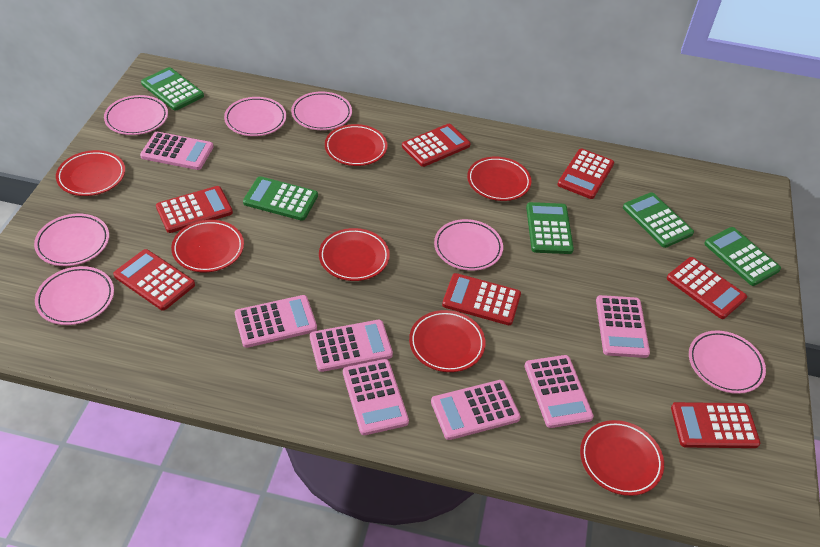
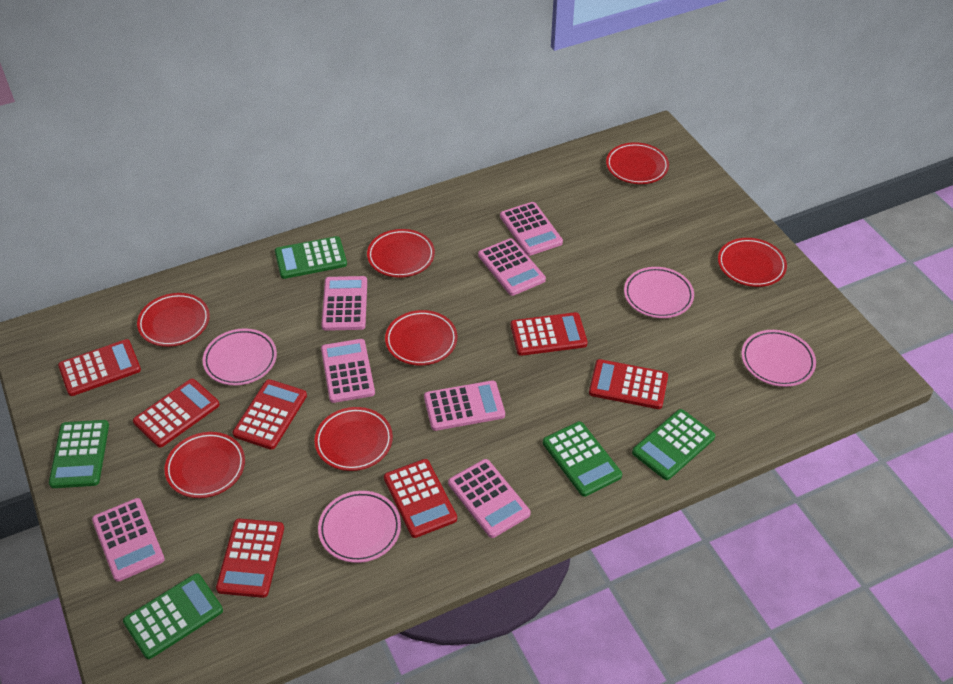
pink plate: [34,214,109,266] [35,266,114,325] [104,95,168,135] [224,97,286,136] [291,92,352,130] [434,219,503,271] [689,330,766,394] = 7 -> [203,328,277,385] [318,491,401,563] [624,267,694,318] [741,330,816,387] = 4

